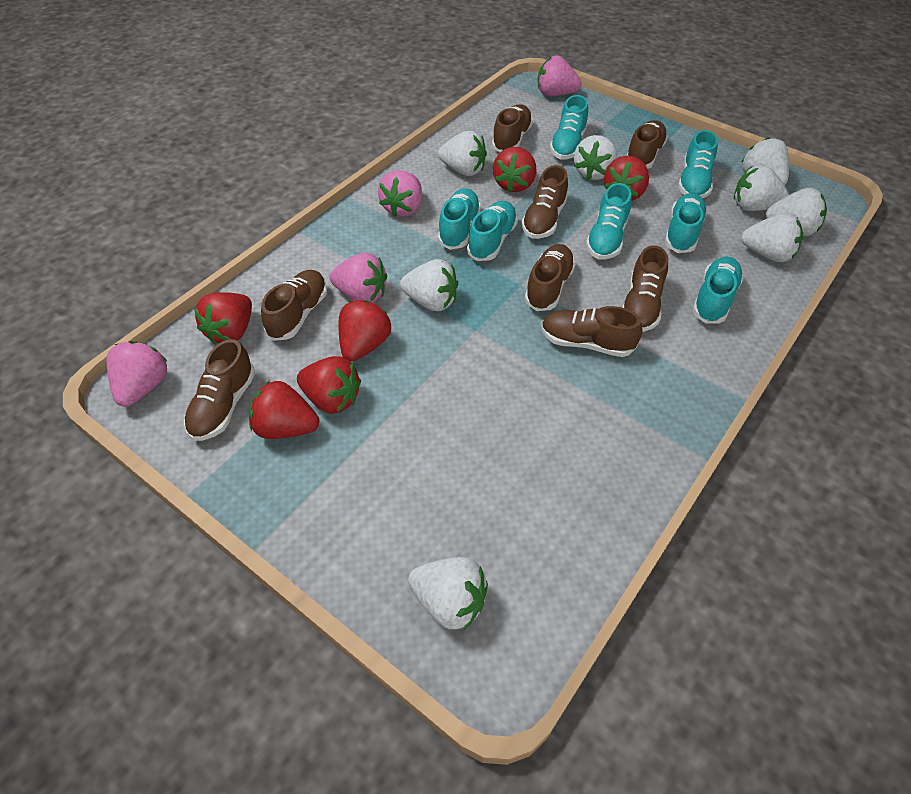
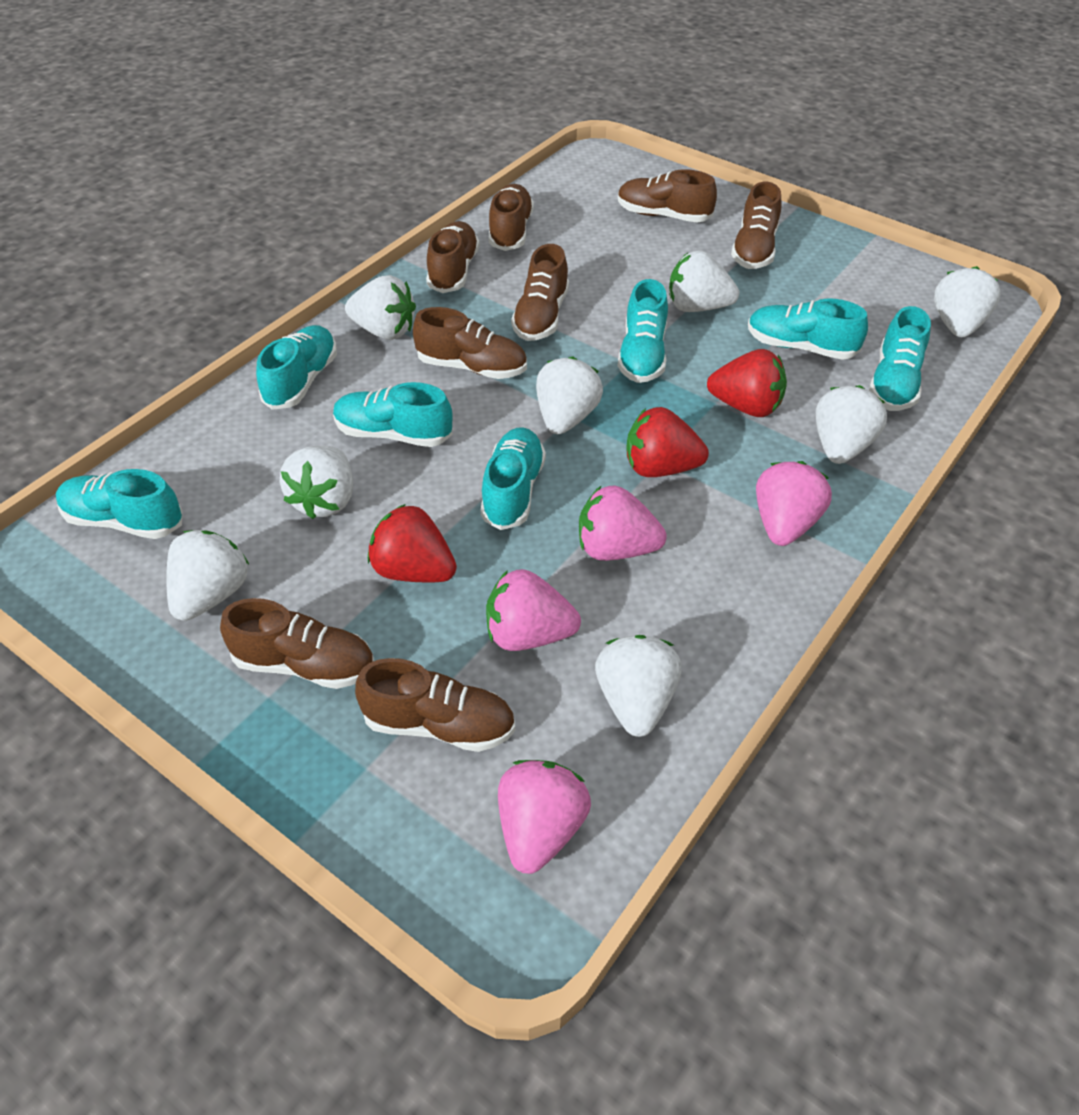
red strawberry: [194,292,252,345] [249,381,319,439] [297,356,361,414] [339,300,391,361] [493,147,536,192] [604,156,649,201] = 6 -> [368,504,457,582] [626,407,709,477] [707,349,787,417] = 3

